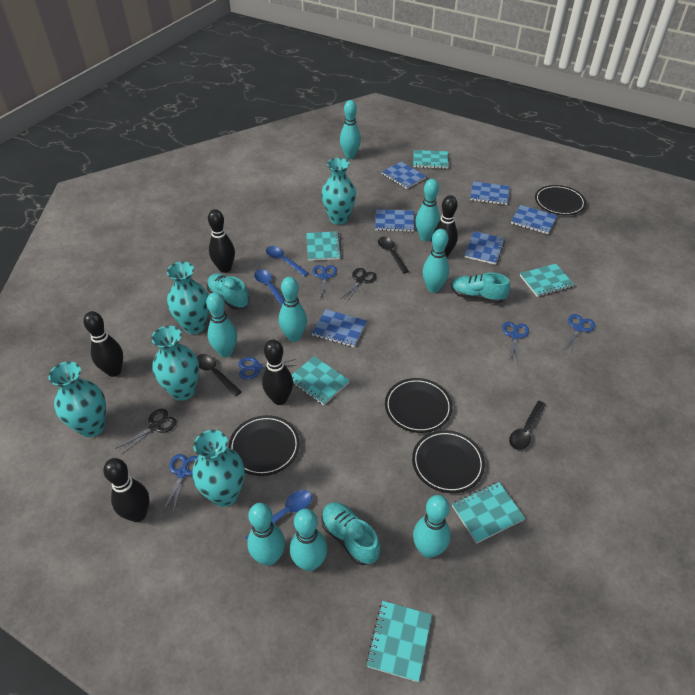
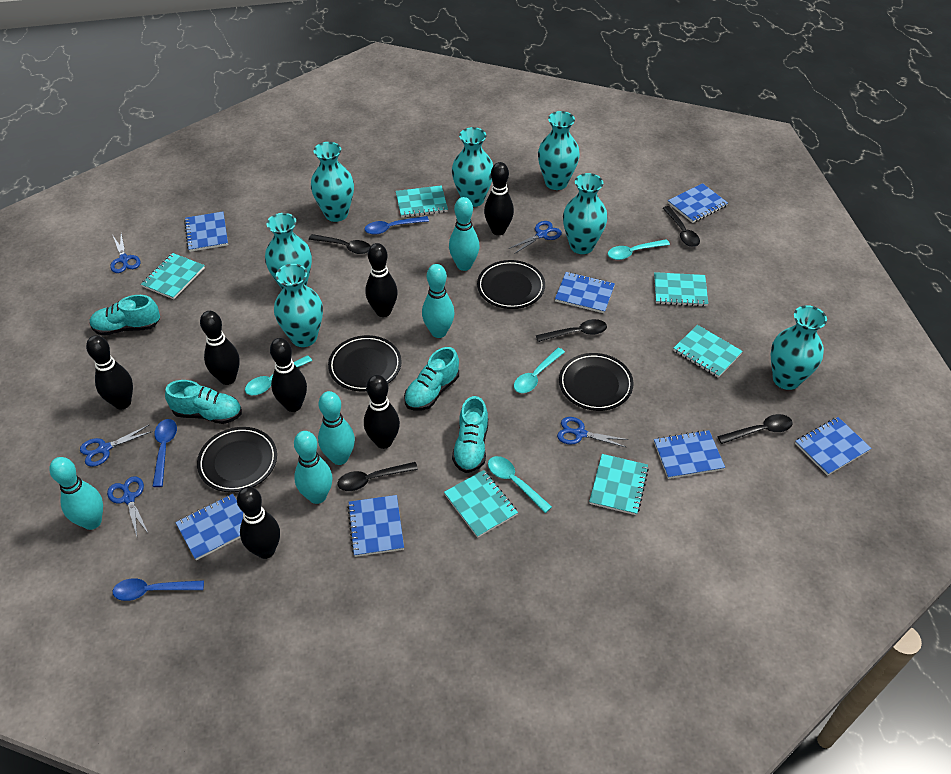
black bowling pin: [83,311,123,377] [103,458,150,522] [208,209,235,273] [262,340,293,405] [433,195,458,258] = 5 -> [86,335,133,410] [200,311,240,385] [237,487,280,559] [270,338,307,412] [364,375,400,449] [366,243,398,317] [484,162,514,235] = 7
black scissors: [115,409,177,455] [341,268,377,302] = 2 -> none = 0
black spoon: [197,354,241,397] [378,237,409,274] [509,401,546,450] = 3 -> [309,234,371,254] [337,462,418,491] [536,319,607,342] [663,206,700,247] [717,414,793,444] = 5
blue notebook: [312,309,367,347] [375,209,414,232] [382,161,426,189] [464,231,505,265] [470,181,509,205] [511,205,557,234] = 6 -> [175,494,243,560] [184,212,228,252] [347,495,404,557] [555,272,615,313] [654,430,725,479] [668,183,728,223] [795,417,872,476] = 7
turquoise bowling pin: [206,292,237,358] [247,503,285,566] [279,277,307,342] [290,509,327,571] [340,100,361,159] [413,495,450,558] [416,179,440,241] [423,229,449,293] = 8 -> [49,457,103,530] [294,431,332,504] [318,391,355,465] [422,264,455,338] [449,197,479,271] = 5
turquoise shoe: [207,273,249,310] [321,502,380,565] [451,272,510,303] = 3 -> [89,295,160,336] [165,380,242,424] [404,347,459,411] [452,396,488,473] = 4
turquoise spoon: none = 0 -> [245,355,312,395] [488,456,552,513] [514,348,565,393] [608,239,670,260] = 4
turquoise vase: [48,361,106,437] [151,326,199,401] [167,262,209,334] [192,430,245,507] [321,158,356,225] = 5 -> [265,213,312,289] [274,264,323,347] [311,142,354,222] [452,127,493,207] [538,111,580,190] [563,173,608,254] [771,305,827,390] = 7

